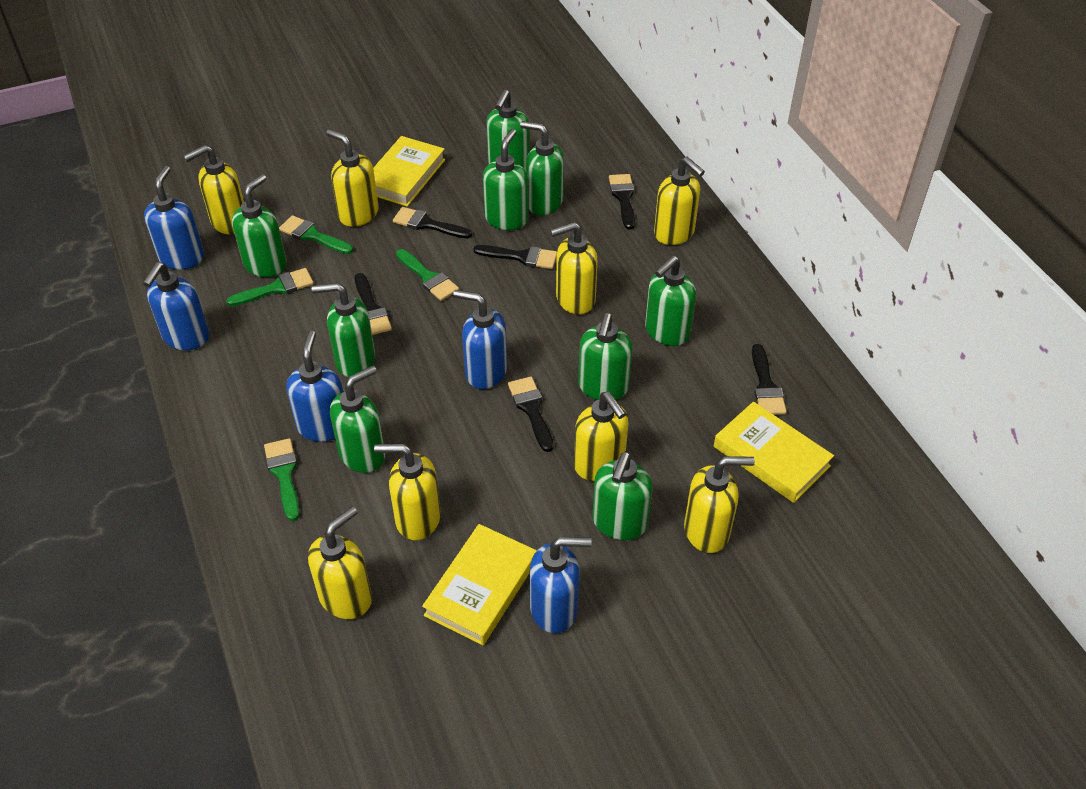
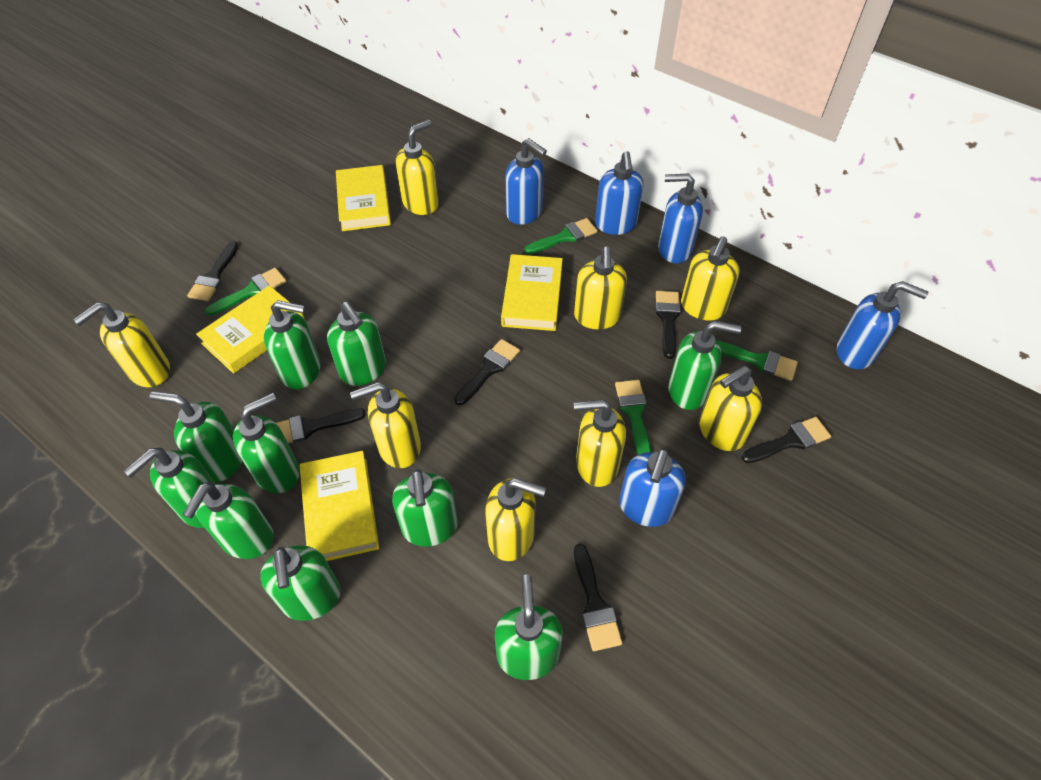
green soap dispenser: [232,174,287,277] [312,283,375,377] [330,365,385,473] [483,129,529,230] [486,90,530,171] [520,121,564,216] [578,313,633,400] [592,452,653,540] [645,256,696,346] = 9 -> [124,448,216,528] [150,391,242,483] [182,482,274,559] [233,393,300,493] [260,545,341,621] [264,300,321,390] [327,302,386,386] [392,469,458,547] [495,574,563,680] [668,321,741,410] = 10
yellow book: [373,136,445,207] [422,524,537,645] [714,402,834,503] = 3 -> [196,285,305,374] [300,451,379,561] [336,165,391,231] [501,254,563,331] = 4

